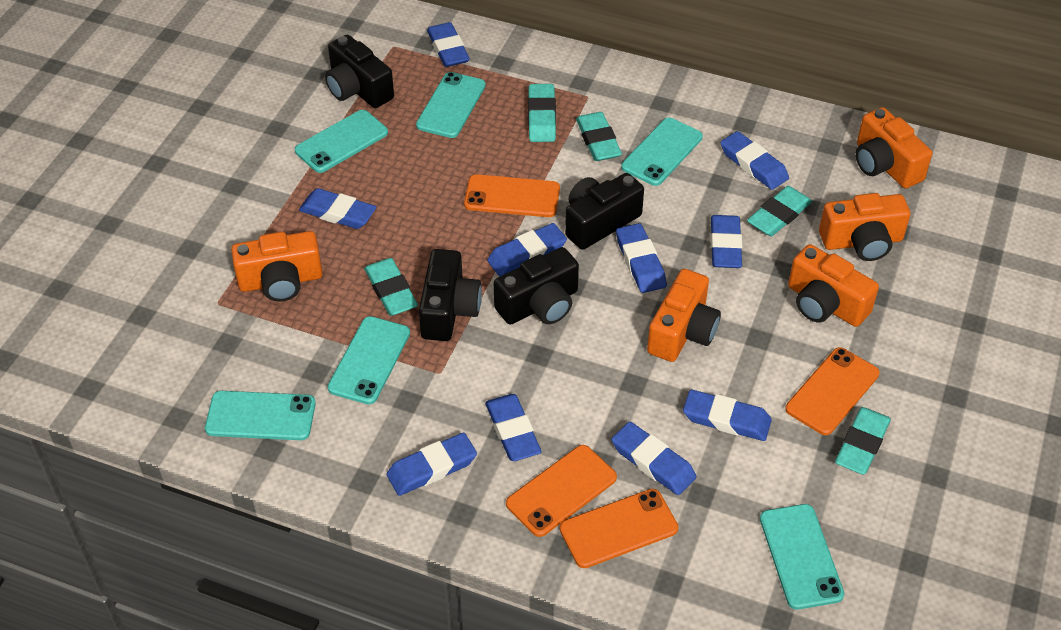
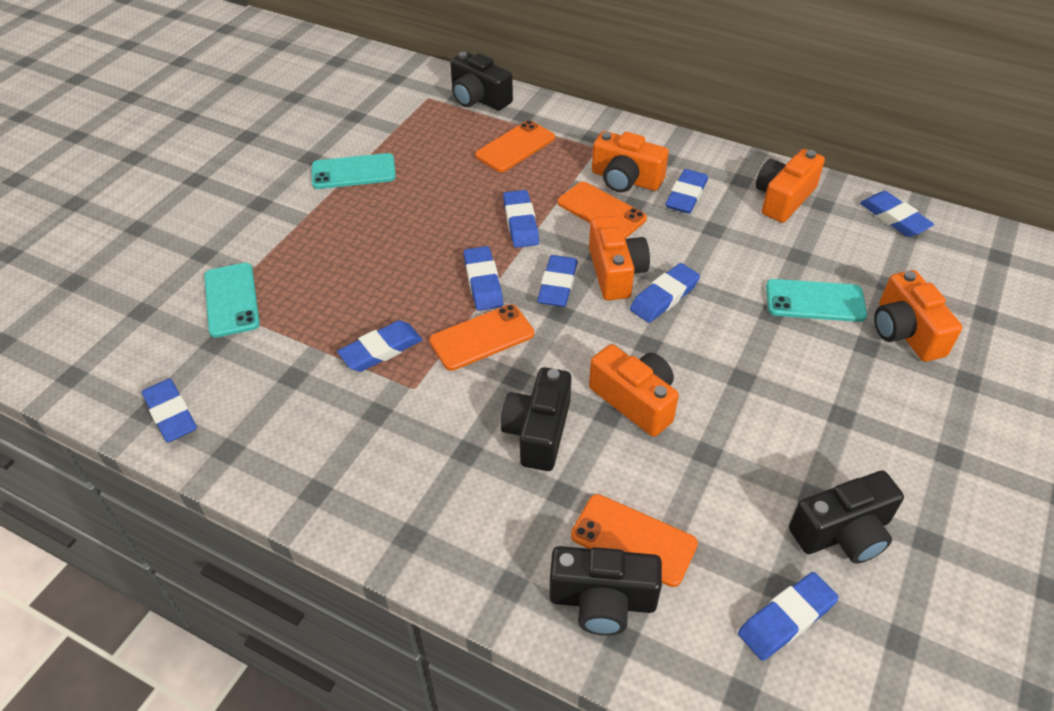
blue eraser: [299,188,376,229] [386,433,477,496] [427,22,470,67] [485,394,541,461] [487,223,567,277] [612,422,696,495] [616,223,667,293] [683,390,772,441] [710,215,742,268] [721,131,789,190] = 10 -> [141,378,197,442] [337,320,422,372] [464,246,503,311] [503,190,539,248] [537,255,578,307] [630,263,700,323] [665,169,708,214] [738,572,839,661] [860,191,934,237] = 9
turquoise eraser: [364,258,418,316] [528,84,556,142] [576,112,622,161] [747,186,812,236] [835,407,891,475] = 5 -> none = 0
turquoise phone: [205,391,316,440] [295,110,388,173] [328,316,410,404] [416,72,486,138] [621,118,703,186] [760,504,844,610] = 6 -> [204,263,260,337] [312,153,396,189] [766,279,867,322] = 3

